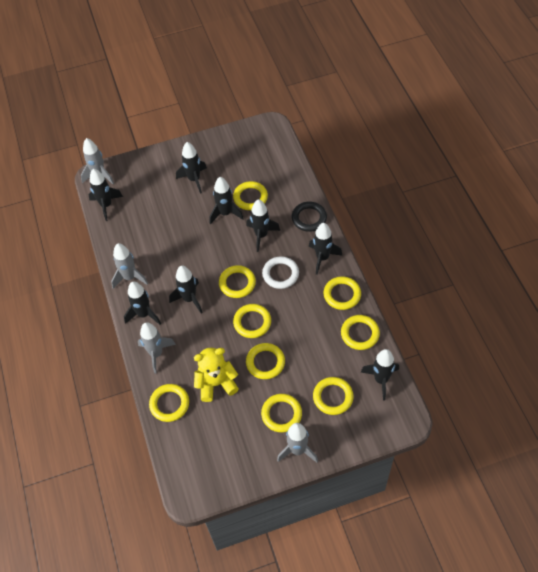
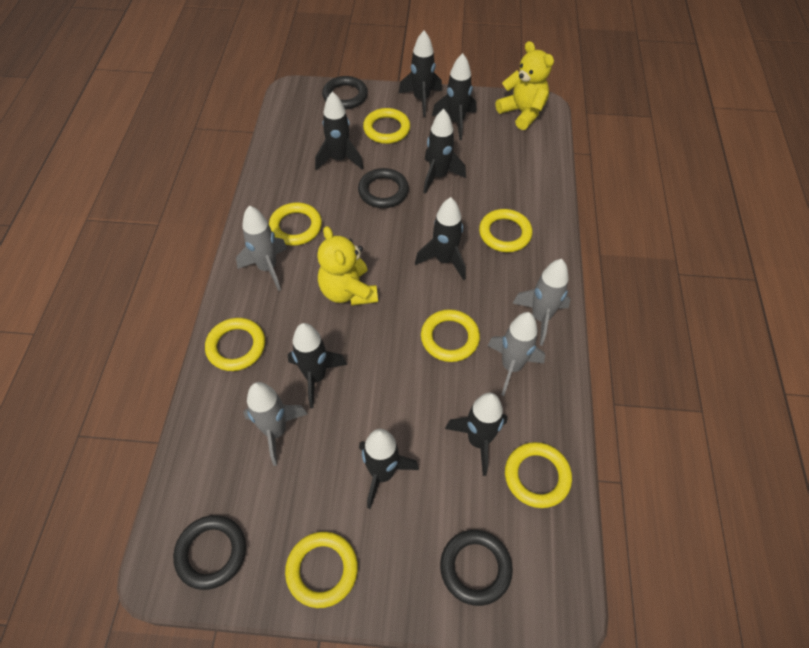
black ring: [292,202,327,232] = 1 -> [173,515,246,590] [322,76,368,109] [358,168,409,208] [440,530,513,606] = 4
white ring: [262,256,299,289] = 1 -> none = 0
yellow ring: [149,384,189,422] [219,265,256,298] [233,181,268,210] [233,304,271,338] [246,343,285,379] [261,394,302,432] [313,377,354,415] [324,276,361,310] [341,315,380,350] = 9 -> [205,318,265,371] [269,203,322,246] [285,532,358,608] [363,108,410,144] [421,309,480,362] [479,209,532,252] [505,442,572,508] = 7
yellow teddy bear: [194,348,239,402] = 1 -> [317,226,378,306] [495,41,554,130] = 2

